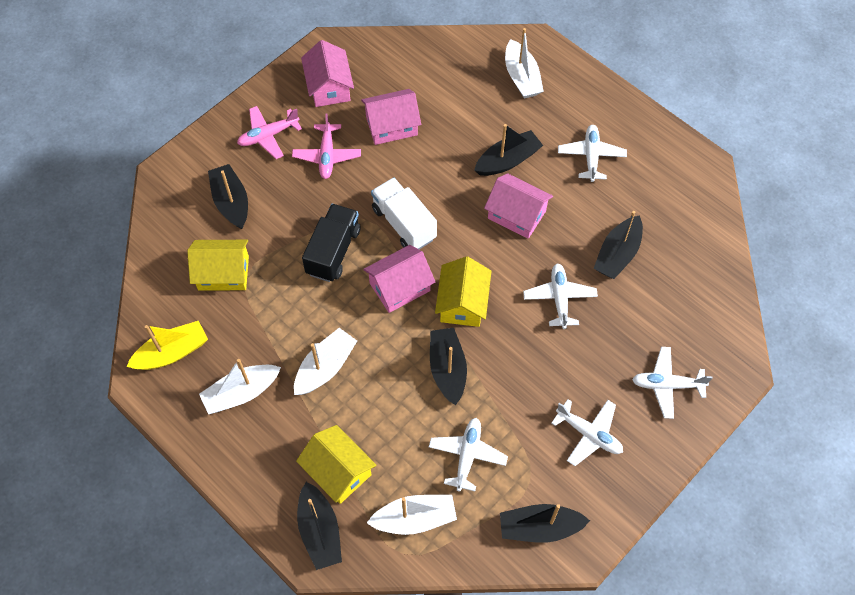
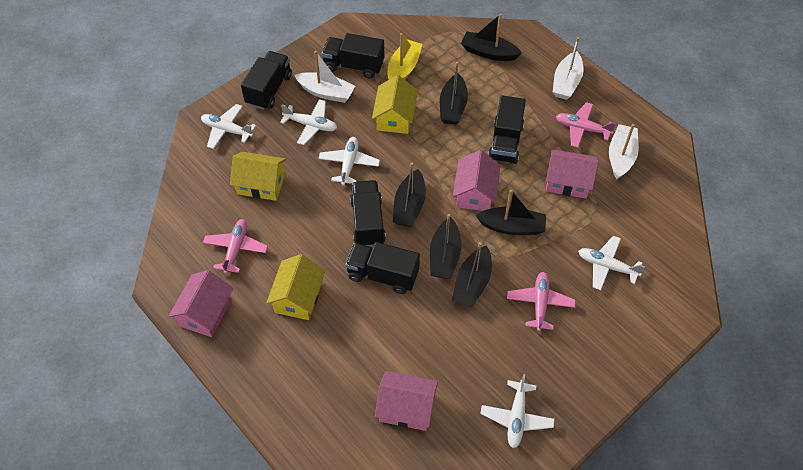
black truck: [302,204,360,282] = 1 -> [241,51,292,110] [322,33,384,79] [345,242,420,294] [350,180,386,247] [488,95,526,164] = 5
pink plane: [237,106,302,159] [292,113,361,179] = 2 -> [203,219,268,274] [507,272,576,331] [556,102,616,148] = 3
white boat: [199,359,281,414] [294,328,357,395] [367,495,457,535] [505,28,544,99] = 4 -> [294,51,355,103] [553,37,583,100] [609,124,639,179] = 3
white truck: [371,177,437,250] = 1 -> none = 0

